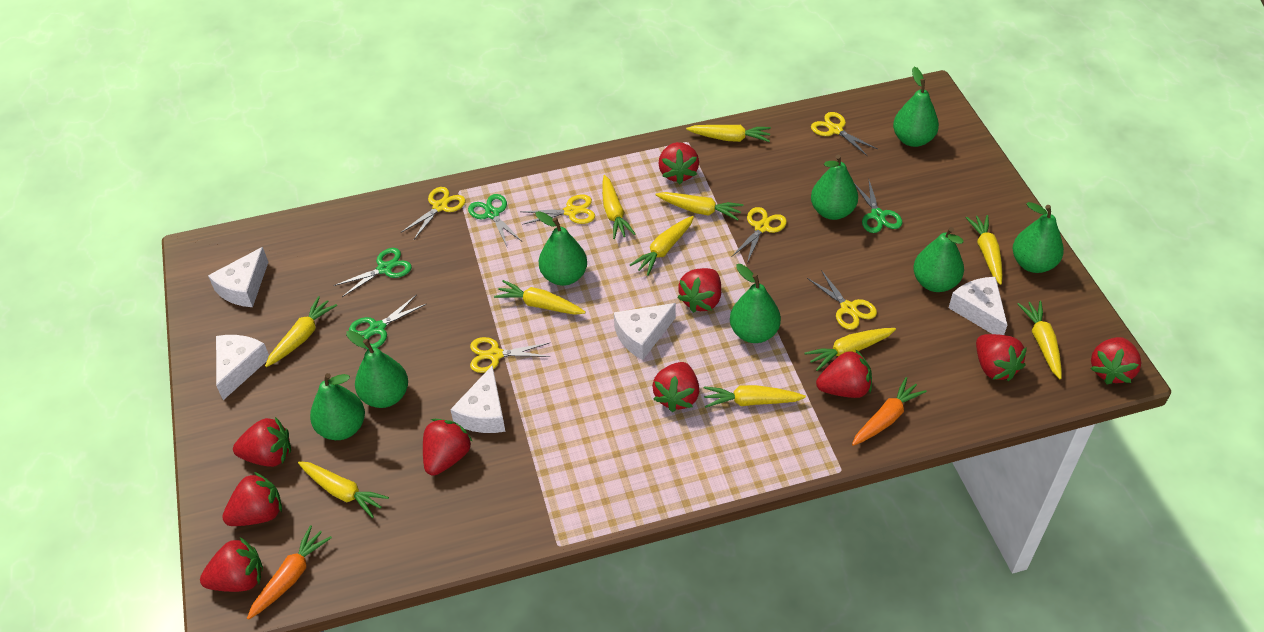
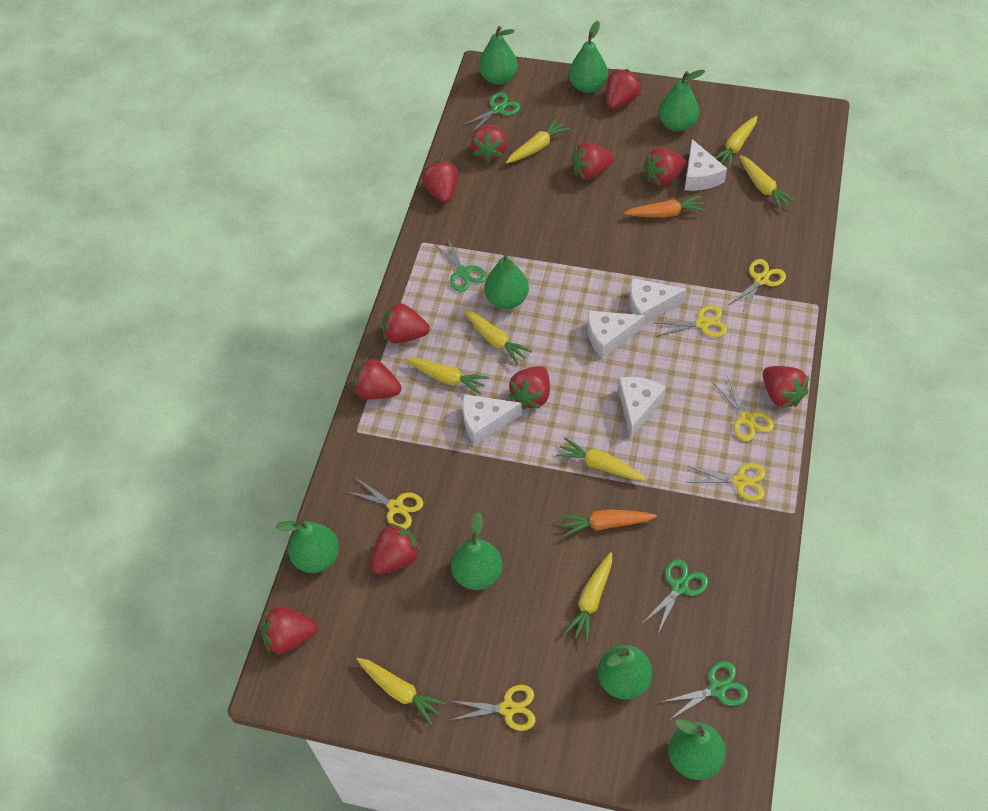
red strawberry: [200,537,263,592] [222,472,282,526] [233,417,291,467] [423,419,473,476] [652,362,699,412] [658,142,699,184] [677,268,721,313] [816,350,872,398] [976,334,1027,381] [1090,337,1141,385] = 10 -> [261,606,318,654] [353,357,402,400] [370,523,421,574] [382,302,430,343] [422,160,458,204] [471,124,507,163] [508,366,550,409] [571,142,614,180] [606,69,642,109] [643,148,686,186] [763,366,809,409] = 11
yellow carrot: [265,296,337,367] [298,461,389,518] [494,280,586,315] [602,175,636,239] [630,216,694,275] [655,192,744,220] [686,125,771,142] [704,385,806,408] [805,328,896,371] [965,215,1003,285] [1018,301,1062,379] = 11 -> [357,658,446,725] [405,357,489,395] [464,309,533,365] [506,118,570,163] [556,438,646,481] [564,552,612,642] [715,116,757,169] [739,155,796,211] = 8

